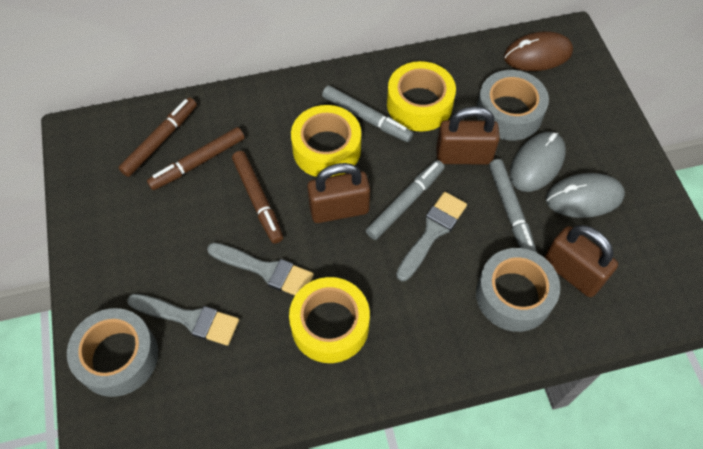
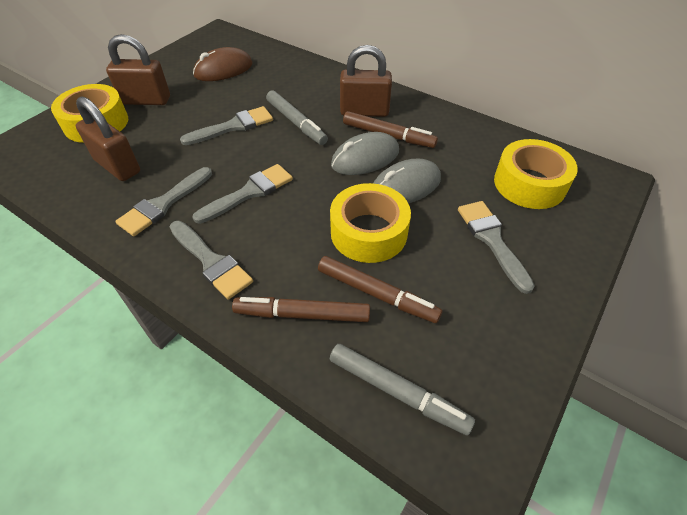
grey brush: [127,294,239,346] [207,242,314,295] [396,192,467,281] = 3 -> [115,167,212,236] [170,221,253,300] [180,106,273,145] [192,164,293,224] [458,201,534,294] = 5
grey marker: [322,85,413,142] [366,160,444,240] [489,159,537,253] = 3 -> [266,90,328,145] [330,344,475,435] = 2
grey tape: [67,308,158,397] [476,70,549,140] [476,248,560,332] = 3 -> none = 0

